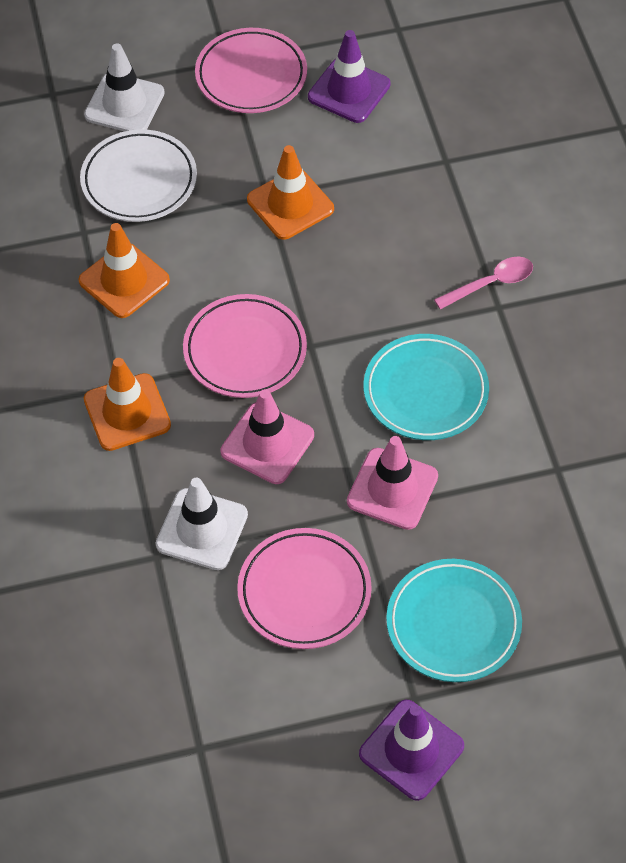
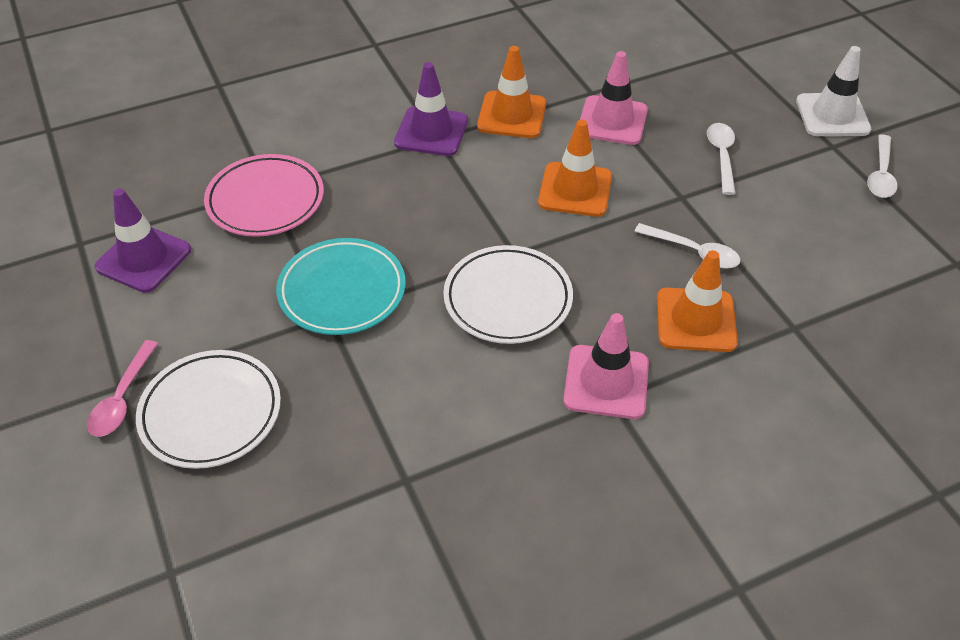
pink plate: [183,294,307,398] [195,28,307,113] [237,528,372,649] = 3 -> [204,154,324,237] = 1
turquoise plate: [364,334,489,440] [386,559,522,682] = 2 -> [276,238,406,335] = 1
white plate: [80,129,197,222] = 1 -> [136,350,281,469] [443,245,573,344] = 2
white spoon: none = 0 -> [634,223,741,269] [707,123,736,195] [867,135,898,198] = 3
white traffic cone: [84,43,165,131] [156,478,248,570] = 2 -> [796,46,871,136] = 1

